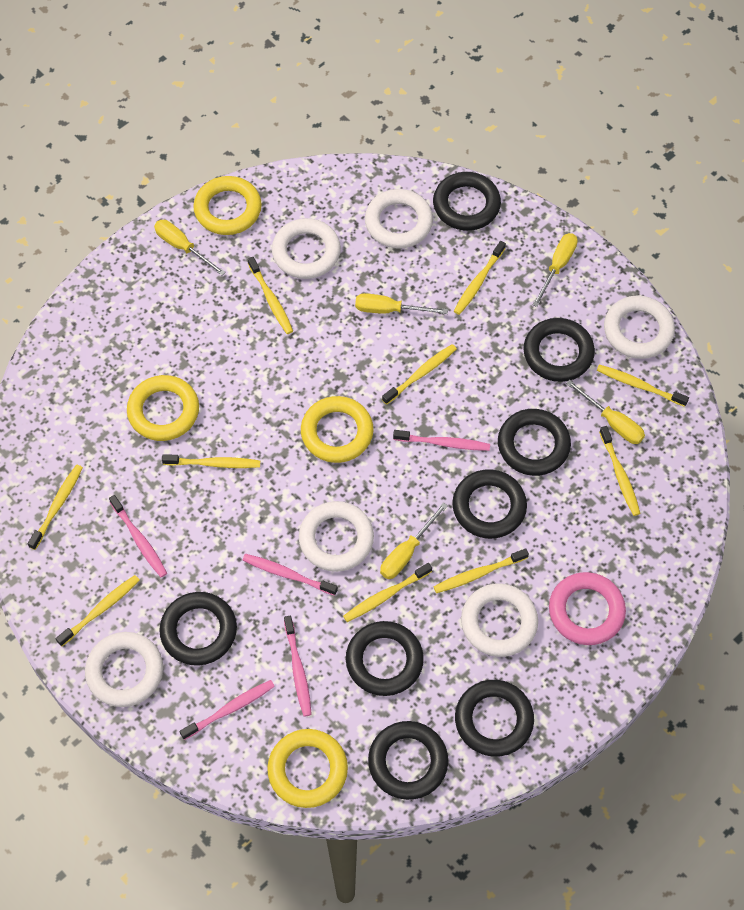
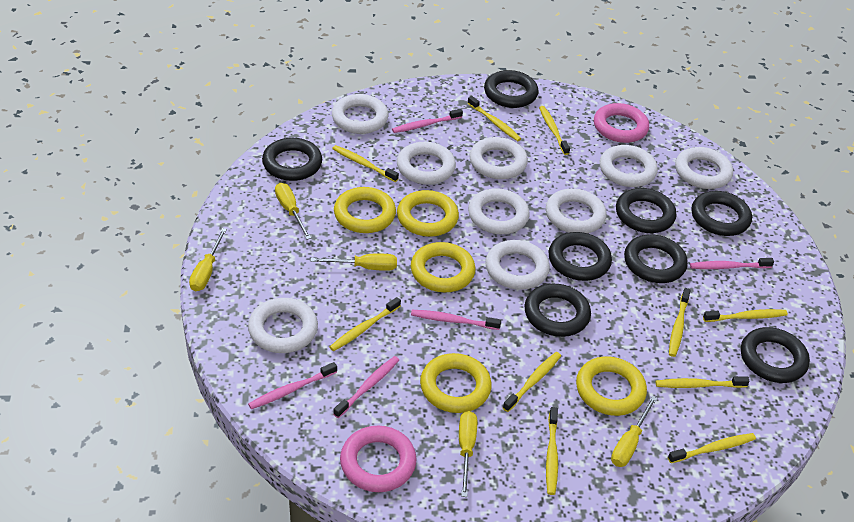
pink ring: [549,572,626,645] = 1 -> [340,426,417,492] [594,103,649,143] = 2
white ring: [85,632,163,707] [272,218,341,279] [299,501,374,572] [365,189,433,249] [461,583,538,657] [604,296,675,359] = 6 -> [248,298,318,353] [332,94,388,134] [397,142,456,185] [468,188,529,234] [469,137,528,179] [485,240,550,290] [546,188,607,233] [600,145,658,187] [675,147,733,189] = 9
yellow ring: [127,375,199,441] [193,176,262,235] [267,729,348,808] [301,396,373,463] = 4 -> [334,187,396,233] [397,190,459,237] [411,242,476,292] [420,353,492,413] [576,356,647,416] = 5

